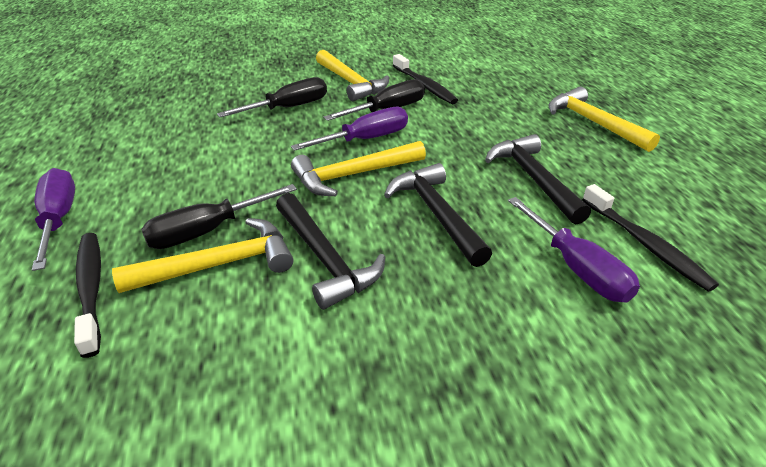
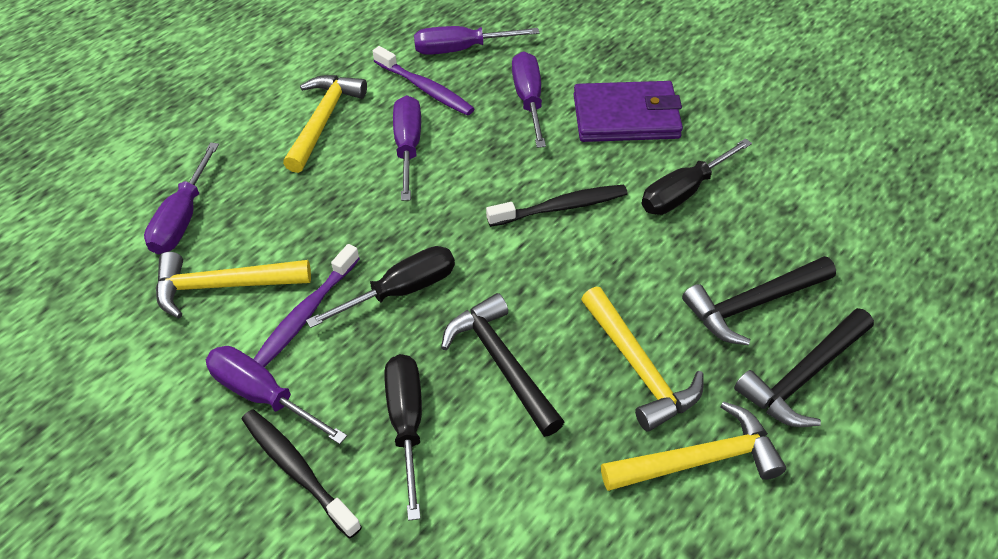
black toothbrush: [74,233,101,358] [393,54,458,104] [582,184,719,292] = 3 -> [242,409,362,538] [486,185,628,227] = 2
purple screwdriver: [32,168,75,271] [291,107,408,151] [508,197,640,303] = 3 -> [144,142,219,254] [206,346,347,444] [393,95,421,201] [414,26,539,55] [512,52,546,148] = 5
purple toothbrush: none = 0 -> [254,244,360,367] [373,46,474,116] = 2
purple wallet: none = 0 -> [574,81,683,142] = 1

